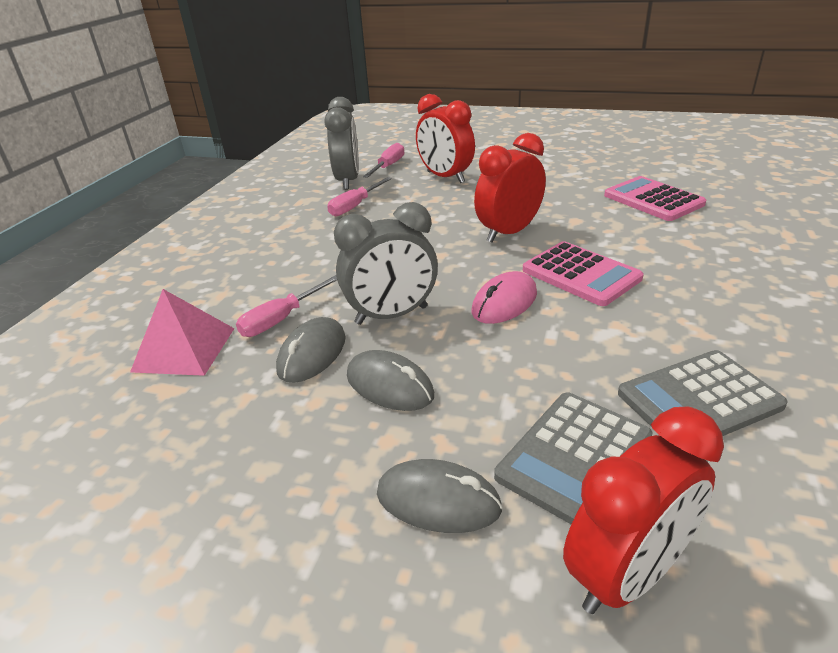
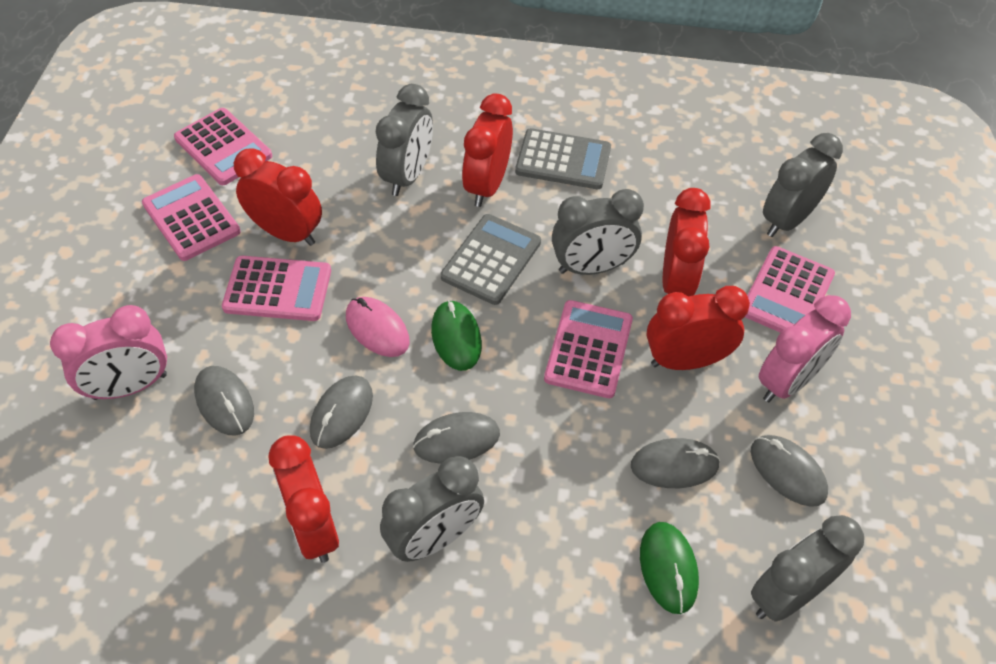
green mouse: none = 0 -> [431,300,482,371] [640,522,699,614] = 2
grey clock: [324,97,359,190] [334,202,438,325] = 2 -> [376,84,433,196] [380,456,484,562] [552,189,644,275] [751,515,864,622] [763,133,843,237] = 5
grey mouse: [276,317,346,383] [347,350,434,411] [377,459,503,533] = 3 -> [194,366,254,436] [310,376,373,449] [413,412,500,464] [631,438,720,488] [751,435,828,507] = 5
pink calculator: [523,241,644,306] [604,176,706,221] = 2 -> [142,174,241,261] [174,108,272,185] [222,256,331,321] [544,300,633,398] [745,246,835,332] = 5
pink clock: none = 0 -> [50,305,167,400] [758,295,851,402] = 2
pink pyramid: [130,289,235,376] = 1 -> none = 0
pink screwdriver: [236,275,337,337] [327,177,392,216] [363,143,404,178] = 3 -> none = 0
red clock: [416,94,475,183] [474,133,546,242] [563,407,724,614] = 3 -> [234,148,322,246] [268,435,339,563] [462,93,513,207] [646,286,750,370] [663,188,711,297] = 5

